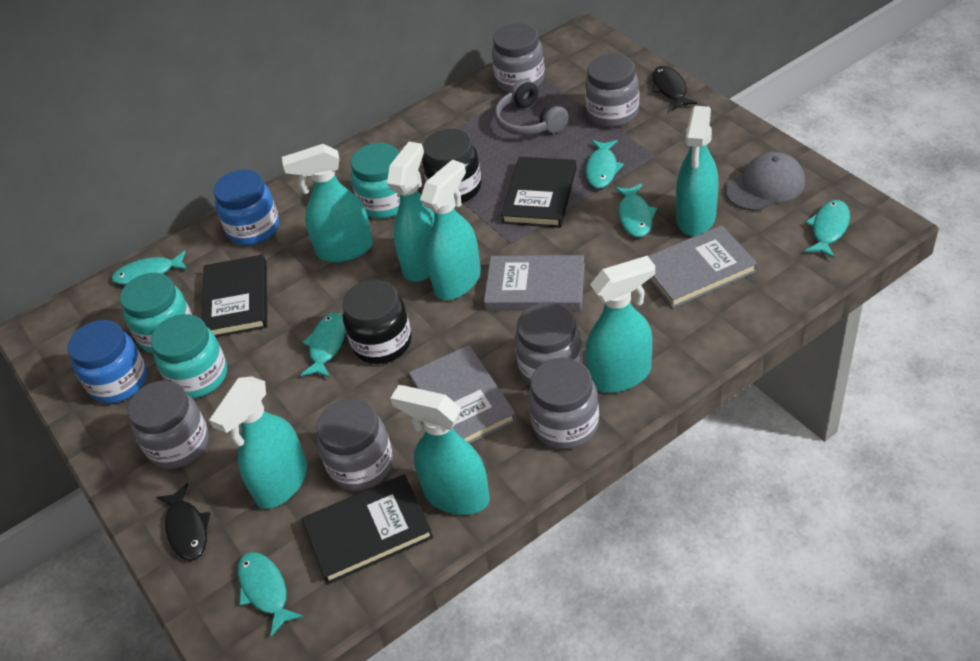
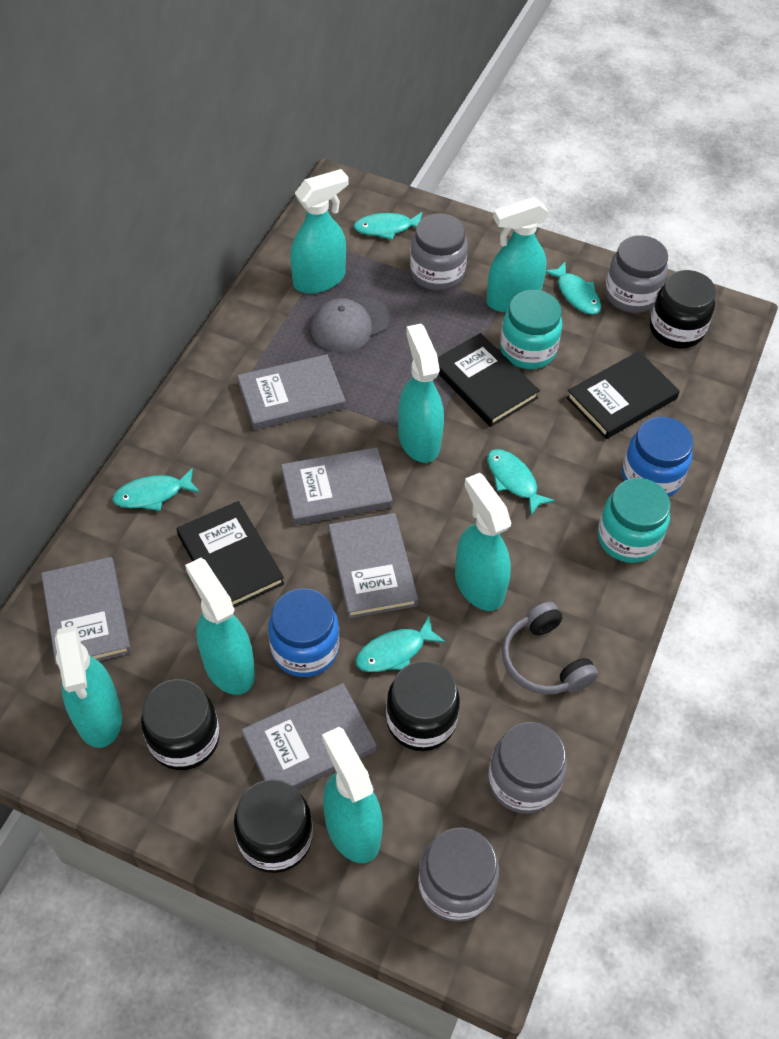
black fish: [156,483,210,561] [652,66,697,110] = 2 -> none = 0
black jar: [343,280,412,364] [422,129,482,203] = 2 -> [141,679,220,770] [234,779,313,873] [386,661,460,751] [650,270,716,349] = 4
grey book: [409,345,516,444] [484,255,585,310] [648,225,757,308] = 3 -> [41,557,131,671] [237,354,346,430] [242,683,377,789] [281,447,392,525] [329,513,418,619] = 5
grey jar: [128,381,209,469] [316,399,393,491] [492,23,545,93] [515,302,583,385] [528,358,599,449] [585,54,639,127] = 6 -> [410,213,468,291] [418,827,499,922] [488,722,567,814] [605,235,668,313] = 4
turquoise fish: [112,250,188,285] [238,552,303,636] [300,313,346,378] [586,140,624,189] [615,184,657,237] [804,200,850,258] = 6 -> [112,468,200,511] [354,212,422,240] [355,616,445,672] [487,449,555,515] [546,261,601,315] = 5
turquoise jar: [120,273,192,353] [151,314,227,398] [351,143,400,219] = 3 -> [500,290,562,369] [598,478,671,563] = 2

